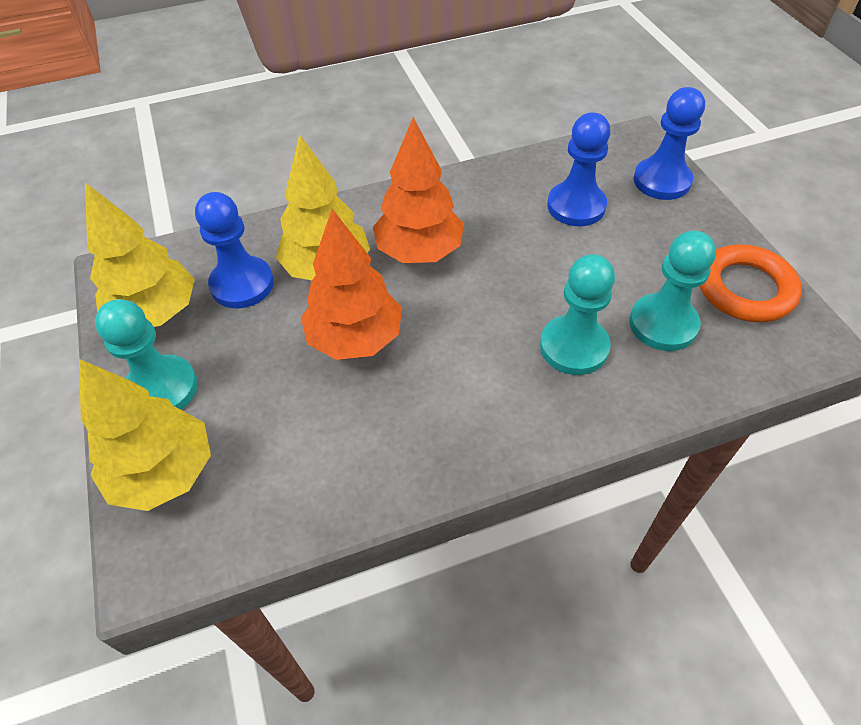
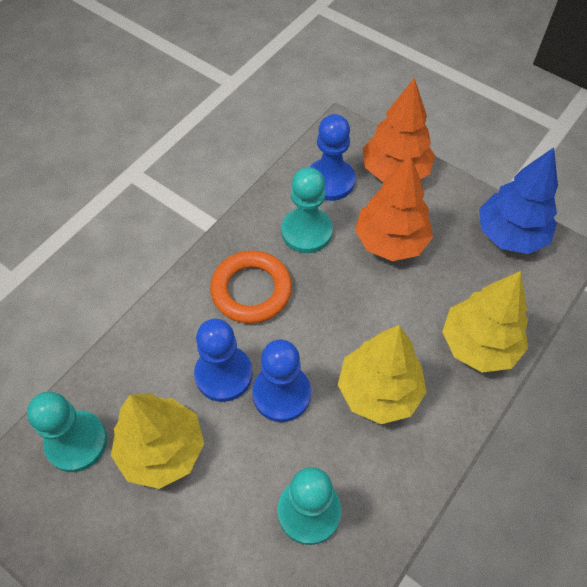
blue tree: none = 0 -> [479,147,558,254] = 1

